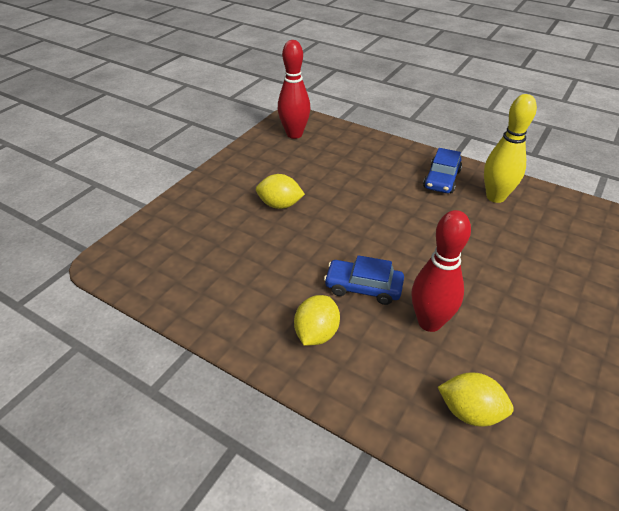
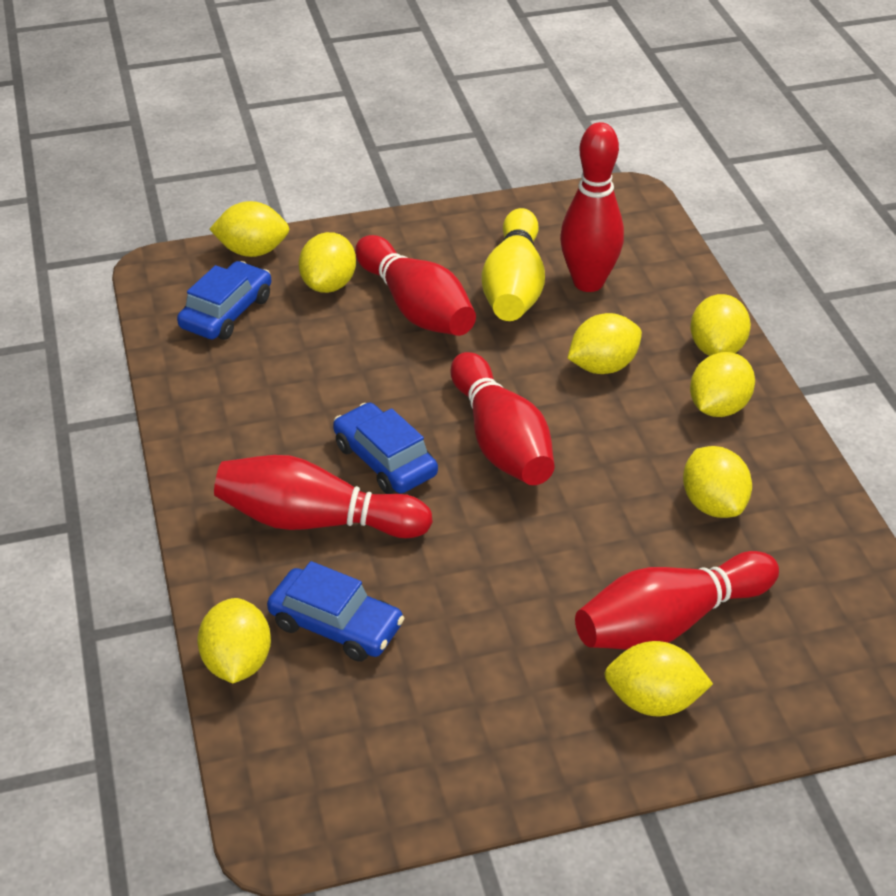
blue car: [324,255,404,305] [423,148,462,193] = 2 -> [177,261,271,340] [267,561,404,662] [333,402,438,494] = 3
red bowling pin: [278,40,311,139] [412,210,471,332] = 2 -> [214,455,433,538] [355,235,476,336] [450,352,554,485] [560,122,624,292] [575,551,779,650] = 5
yellow lemon: [256,174,305,209] [294,295,340,346] [438,372,514,427] = 3 -> [197,598,271,683] [209,201,289,257] [299,232,356,293] [568,313,642,374] [604,641,713,716] [683,446,752,518] [690,294,751,356] [690,352,755,417] = 8

